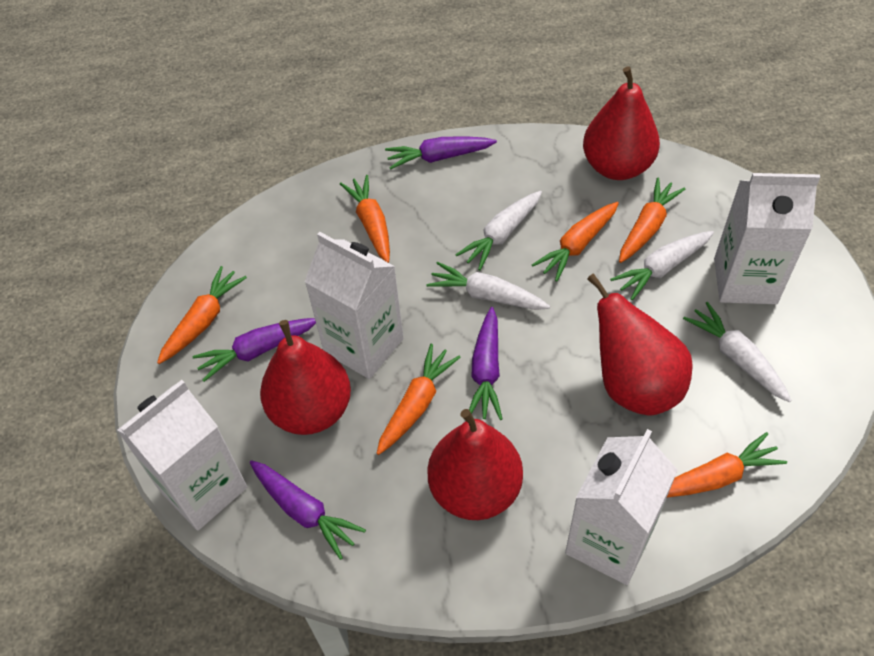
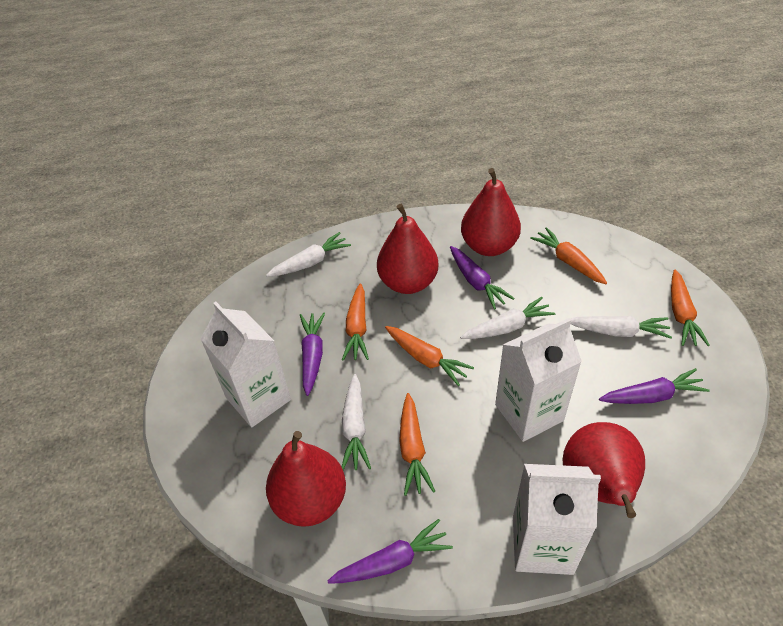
orange carrot: [157,266,247,364] [340,175,390,263] [377,344,461,455] [532,202,619,282] [619,178,685,263] [667,432,787,497] = 6 -> [342,283,369,361] [385,326,474,386] [399,393,435,496] [530,227,607,284] [671,270,710,346] = 5
white carton: [117,380,247,531] [304,232,404,379] [565,429,678,585] [714,173,820,304] = 4 -> [201,302,291,427] [495,318,582,442] [513,464,601,575] = 3

